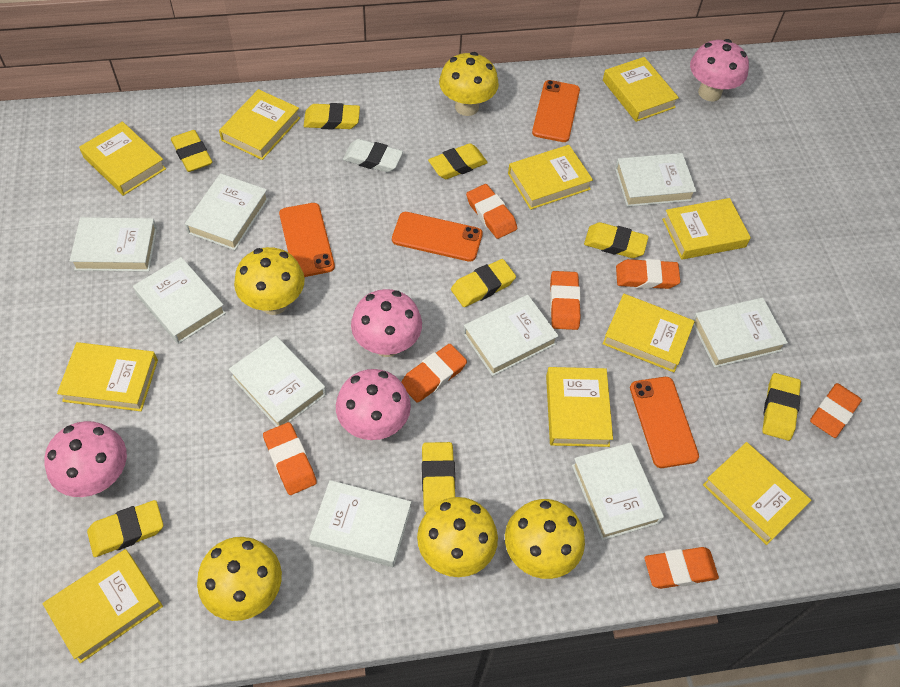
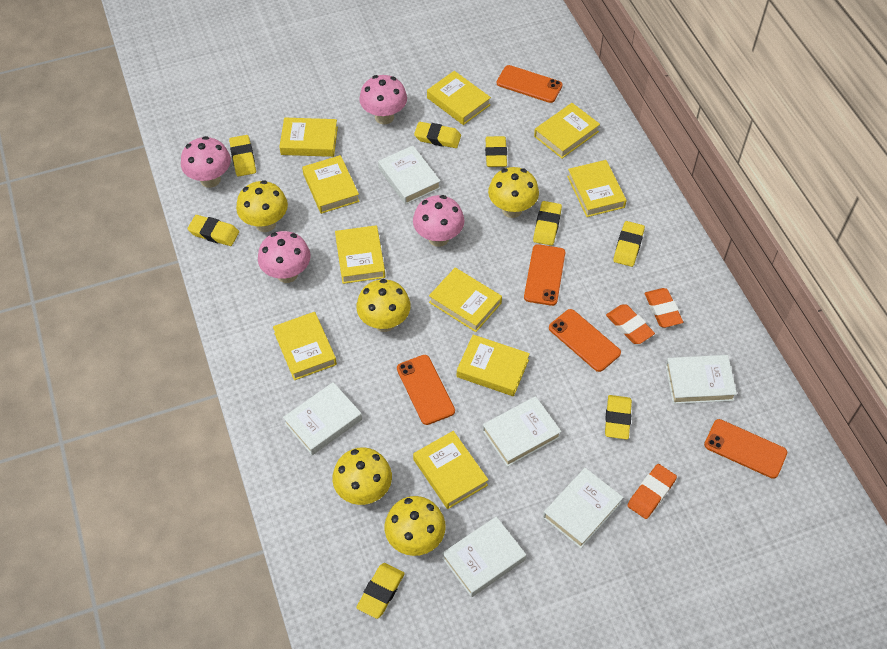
orange eraser: [263,422,317,495] [401,344,467,403] [466,184,517,239] [550,271,581,330] [616,259,680,289] [645,547,719,589] [810,383,862,438] = 7 -> [606,305,655,344] [627,464,677,519] [644,288,683,328] = 3
orange phone: [279,203,335,277] [392,212,483,262] [532,80,580,142] [630,377,699,468] = 4 -> [397,355,455,425] [497,65,563,103] [524,244,565,306] [549,309,621,372] [704,419,787,479] = 5
white book: [70,217,157,272] [133,257,226,344] [185,173,269,250] [229,336,326,427] [309,480,411,567] [463,295,559,376] [572,443,664,540] [615,153,696,207] [693,298,788,368] = 9 -> [283,382,362,455] [378,146,440,205] [442,517,526,597] [482,396,562,467] [543,468,623,548] [666,355,737,404] = 6
white eraser: [343,139,403,172] = 1 -> none = 0

